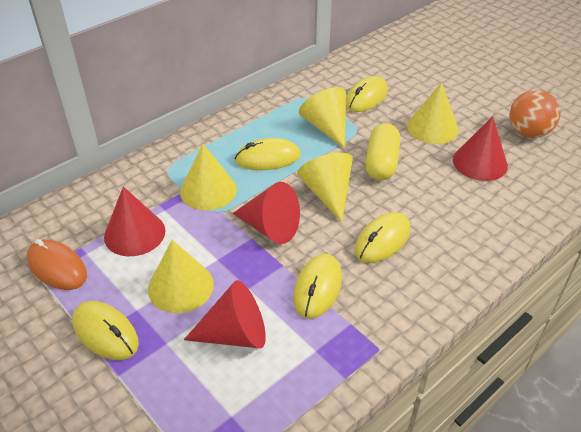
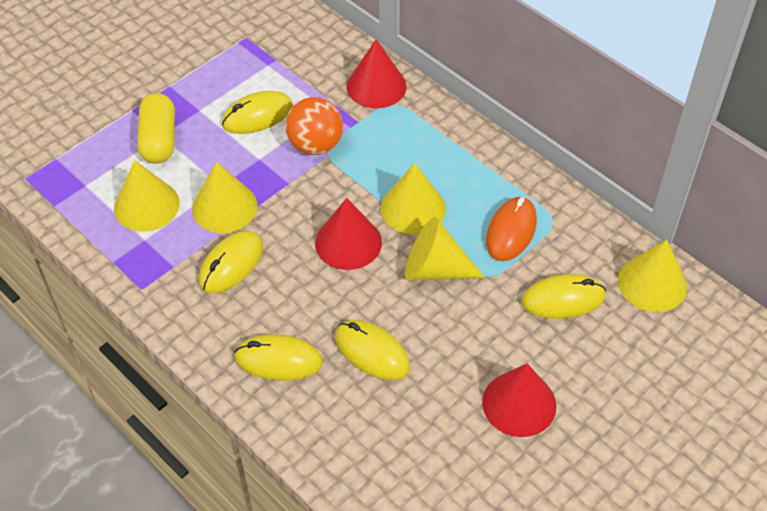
red cone: [104,186,166,256] [184,280,266,349] [233,182,300,244] [453,116,508,181] = 4 -> [315,198,382,270] [347,39,407,108] [482,364,556,437] = 3

